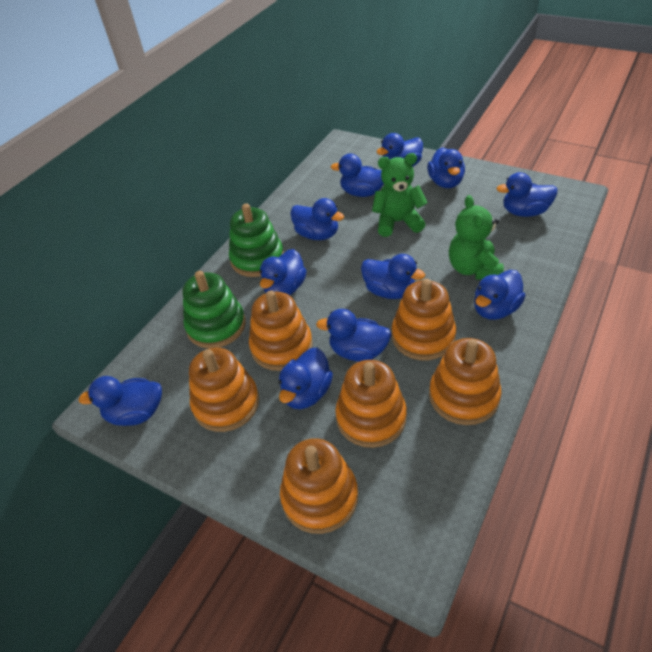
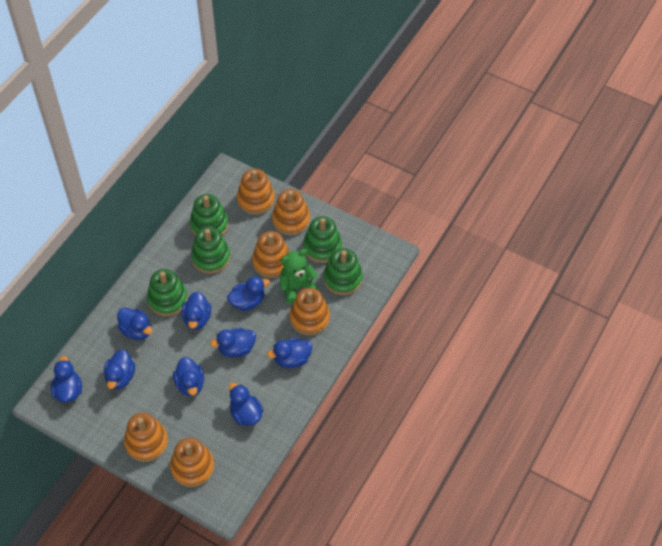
blue duck: [78,376,162,426] [260,249,307,295] [279,348,333,409] [290,198,344,240] [316,309,391,362] [330,153,384,197] [361,254,425,299] [377,133,423,167] [427,148,465,188] [474,270,526,320] [497,172,557,217] = 11 -> [51,356,82,402] [104,349,135,389] [117,307,152,340] [173,357,204,396] [181,291,211,330] [210,328,256,357] [227,276,270,311] [229,382,264,426] [267,338,312,368] = 9
green stacking toy: [183,271,246,348] [229,204,284,277] = 2 -> [147,269,188,316] [190,194,229,236] [191,227,230,274] [303,216,342,263] [323,248,363,295] = 5
green teddy bear: [372,153,428,237] [449,195,504,280] = 2 -> [280,249,319,304] = 1

